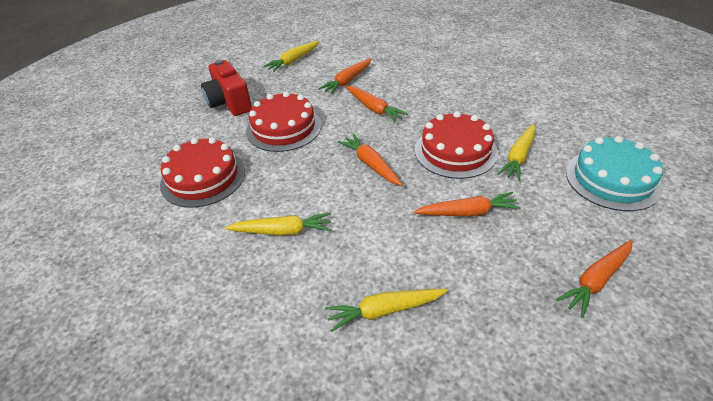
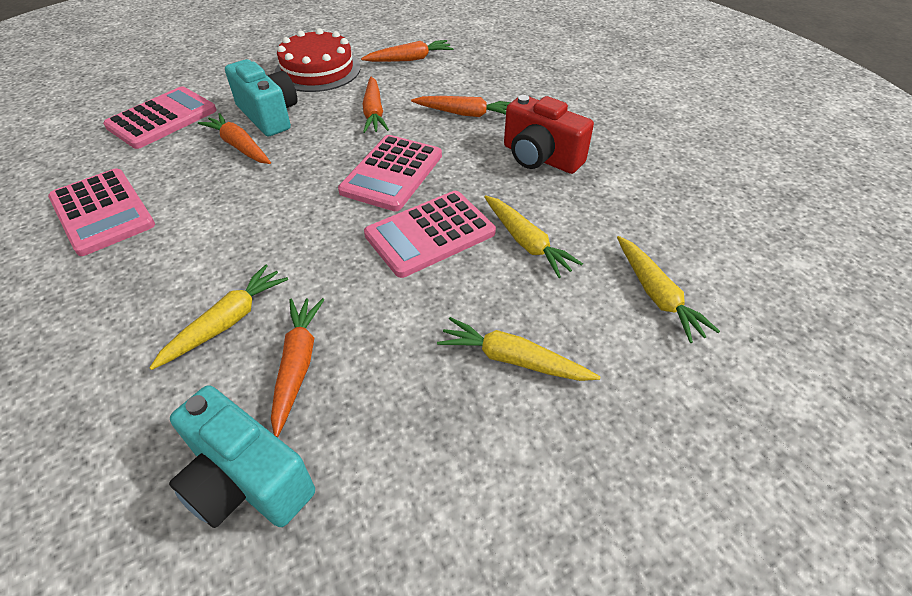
pink calculator: none = 0 -> [48,168,155,256] [103,87,217,149] [338,135,442,211] [364,191,496,278] = 4
red cake: [160,137,245,208] [246,91,321,152] [415,111,498,179] = 3 -> [275,28,360,92] = 1
turquoise cake: [566,136,663,211] = 1 -> none = 0
turquoise camera: none = 0 -> [169,385,315,528] [225,59,298,136] = 2

